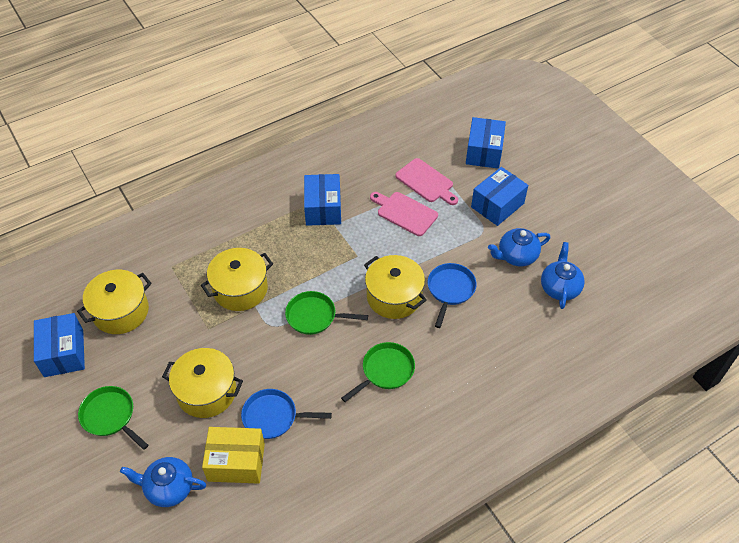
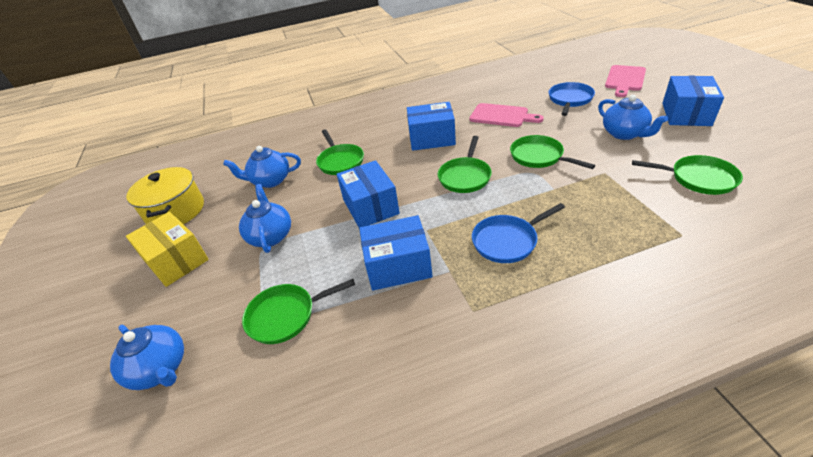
blue teapot: [120,457,206,507] [488,228,550,266] [541,242,585,309] = 3 -> [110,325,184,390] [223,146,301,188] [239,184,291,253] [598,95,668,140] = 4
green pan: [78,386,148,450] [285,291,368,335] [341,342,415,402] = 3 -> [242,279,355,344] [316,129,364,175] [438,136,492,193] [510,135,595,169] [632,155,743,195] = 5
yellow pot: [77,270,152,334] [162,348,243,418] [201,248,273,311] [364,255,427,319] = 4 -> [126,167,204,224] = 1

